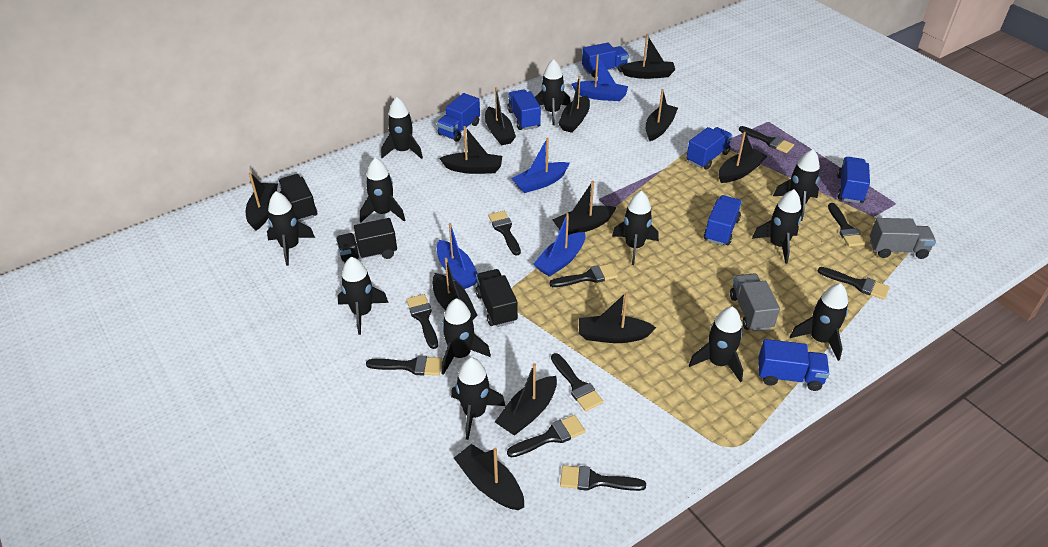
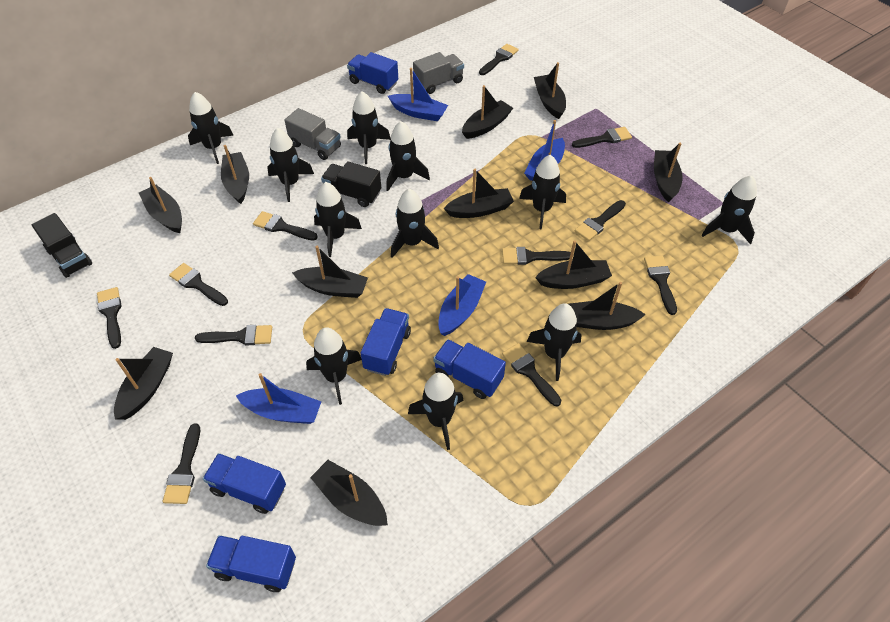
black boat: [246,172,278,231] [432,258,478,320] [439,126,502,174] [454,444,524,510] [485,87,516,145] [495,363,557,436] [552,181,617,235] [558,76,590,133] [579,292,656,343] [620,35,675,79] [646,89,678,142] [719,132,767,183] = 12 -> [114,347,173,420] [139,177,182,233] [221,145,249,204] [292,246,368,298] [310,460,388,526] [444,169,514,218] [462,85,513,139] [534,62,566,119] [535,240,612,289] [569,282,646,330] [654,143,683,202] = 11
black brush: [366,355,442,376] [406,294,438,349] [488,211,521,256] [507,415,585,458] [550,264,618,287] [551,353,603,411] [560,465,646,491] [739,126,794,153] [818,267,890,300] [828,203,866,247] = 10 -> [97,287,122,349] [163,423,200,504] [169,263,228,306] [195,325,272,346] [253,211,318,241] [479,44,519,75] [502,247,571,265] [502,343,562,406] [572,127,632,148] [575,200,626,241] [644,256,677,315] = 11
black rocket: [267,191,315,266] [338,257,389,335] [360,158,405,222] [381,97,423,159] [441,298,491,375] [451,357,506,440] [535,59,571,125] [612,191,659,265] [689,306,743,382] [752,189,802,264] [773,149,820,221] [790,283,848,361] = 12 -> [188,92,234,164] [267,128,314,202] [306,327,362,405] [314,182,362,257] [347,91,391,164] [386,121,430,191] [391,189,439,258] [408,373,463,450] [519,155,566,229] [527,303,581,381] [701,175,757,244] = 11
black truck: [278,174,317,222] [336,218,397,263] [475,269,518,327] = 3 -> [32,213,92,278] [321,161,381,207] = 2
blue truck: [437,93,480,142] [507,90,541,130] [582,43,629,77] [687,127,733,170] [704,195,742,245] [758,339,829,391] [837,157,870,203] = 7 -> [203,453,286,514] [206,535,296,592] [347,52,398,94] [361,308,411,376] [433,339,506,399] = 5

